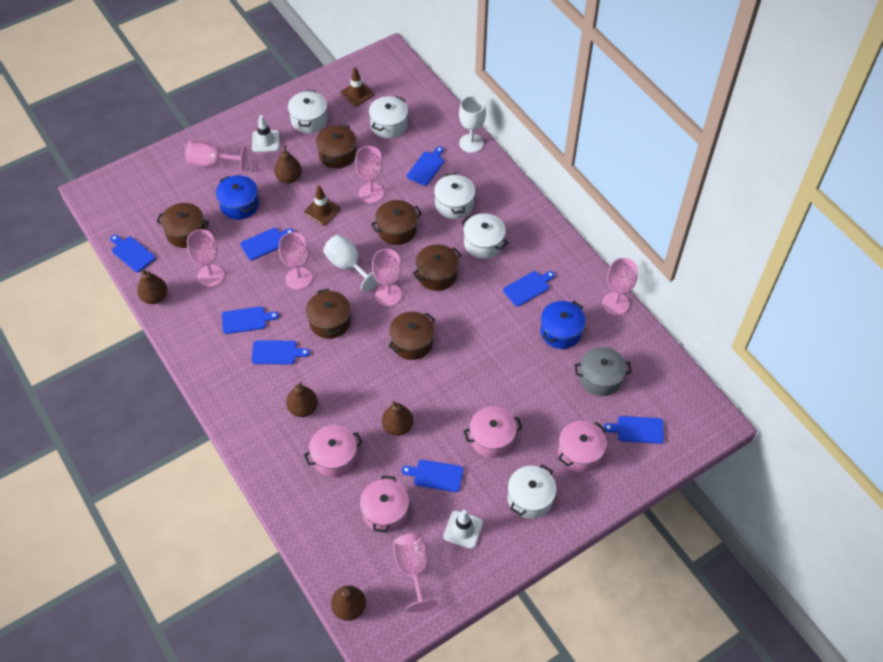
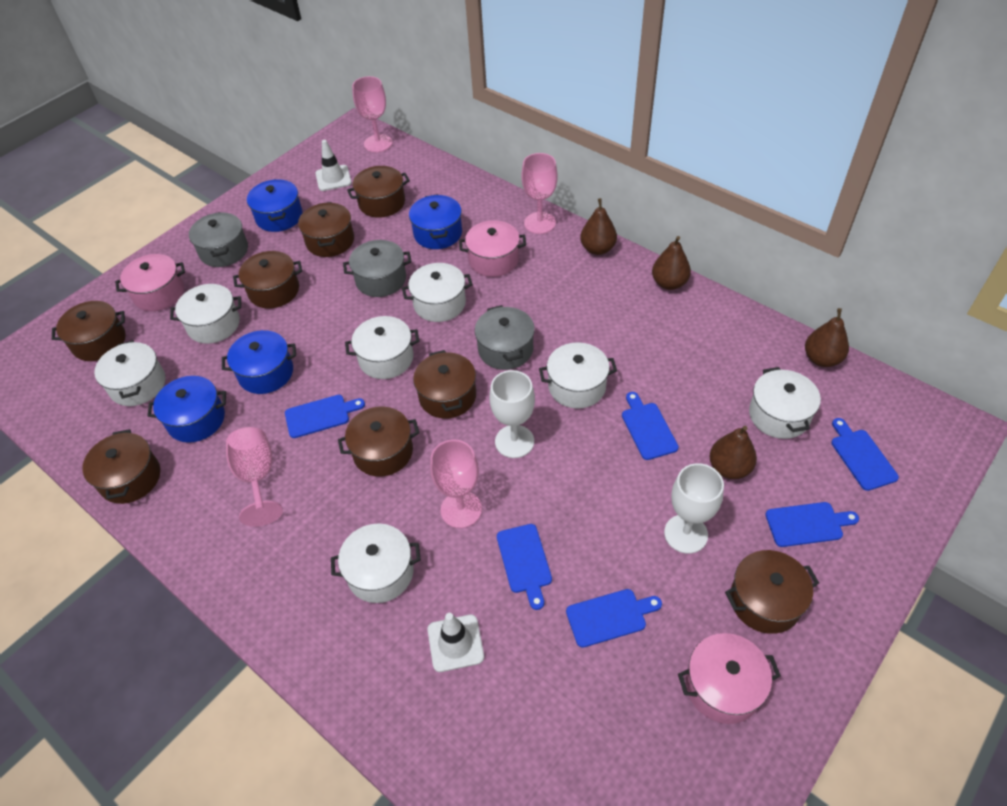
blue cutting board: [110,235,155,272] [222,306,279,334] [241,228,294,260] [251,340,310,364] [401,460,463,492] [407,146,444,186] [503,271,555,306] [604,416,664,444] = 8 -> [285,395,365,438] [497,524,552,610] [566,589,662,648] [622,392,679,460] [765,502,859,547] [831,418,899,491] = 6
blue pot: [216,175,259,220] [540,301,586,349] = 2 -> [147,376,226,443] [222,330,296,394] [247,179,303,232] [409,194,462,249] = 4
brown pear: [137,269,167,304] [274,145,302,183] [286,382,318,417] [331,585,366,621] [382,401,413,436] = 5 -> [580,198,617,255] [652,236,691,290] [710,426,757,479] [805,308,849,367] = 4
brown pot: [156,203,209,248] [306,288,351,339] [316,124,356,168] [371,200,422,245] [388,311,435,360] [413,244,461,291] = 6 -> [52,301,126,361] [82,429,160,504] [233,251,302,309] [298,202,354,257] [338,407,419,477] [347,166,410,218] [413,350,476,419] [725,550,819,634] = 8
brown traffic cone: [304,186,340,225] [340,67,374,107] = 2 -> none = 0
grey pot: [574,347,632,396] = 1 -> [189,212,248,267] [343,240,412,297] [475,305,535,370] = 3
pink goblet: [185,140,247,171] [187,229,224,287] [279,232,312,290] [355,146,384,203] [372,249,402,306] [393,533,438,613] [602,258,638,315] = 7 -> [226,427,283,527] [352,76,393,152] [430,439,482,528] [521,153,558,234] = 4
pink pot: [304,425,363,477] [360,476,409,533] [464,407,522,458] [558,421,607,473] = 4 -> [115,254,185,311] [459,220,526,277] [678,633,781,724] = 3
white pot: [288,90,328,133] [369,96,408,138] [434,173,475,219] [461,213,508,259] [507,464,557,519] = 5 -> [94,340,165,406] [170,284,241,344] [331,523,421,603] [345,316,419,379] [402,263,473,322] [539,342,617,409] [749,367,821,439] = 7

